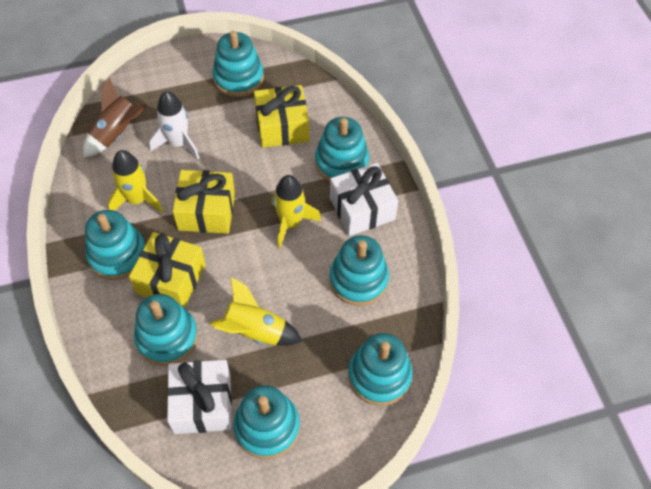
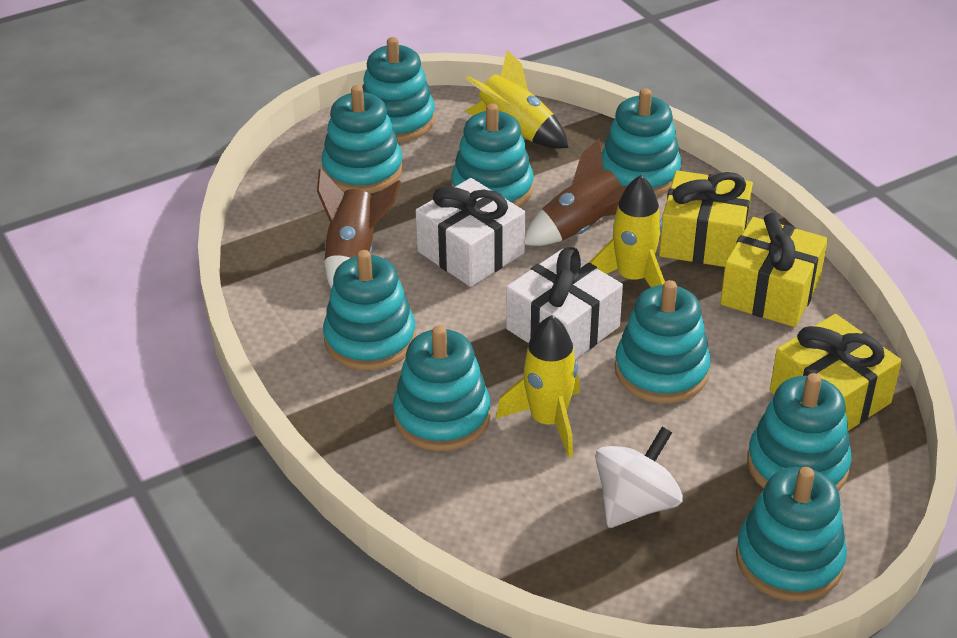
brown rocket: [83,77,147,158] = 1 -> [317,168,401,288] [525,138,627,246] = 2
turquoise stacking toy: [85,210,146,280] [134,294,198,366] [212,31,264,97] [233,385,300,459] [315,117,369,181] [329,235,389,306] [348,333,412,406] = 7 -> [321,85,403,193] [323,250,416,370] [362,37,435,142] [393,325,491,451] [451,104,534,207] [601,88,682,196] [615,280,711,403] [736,467,847,601] [747,373,852,491] = 9
white rocket: [149,91,199,160] = 1 -> none = 0
white spinning top: none = 0 -> [595,427,683,528] = 1

